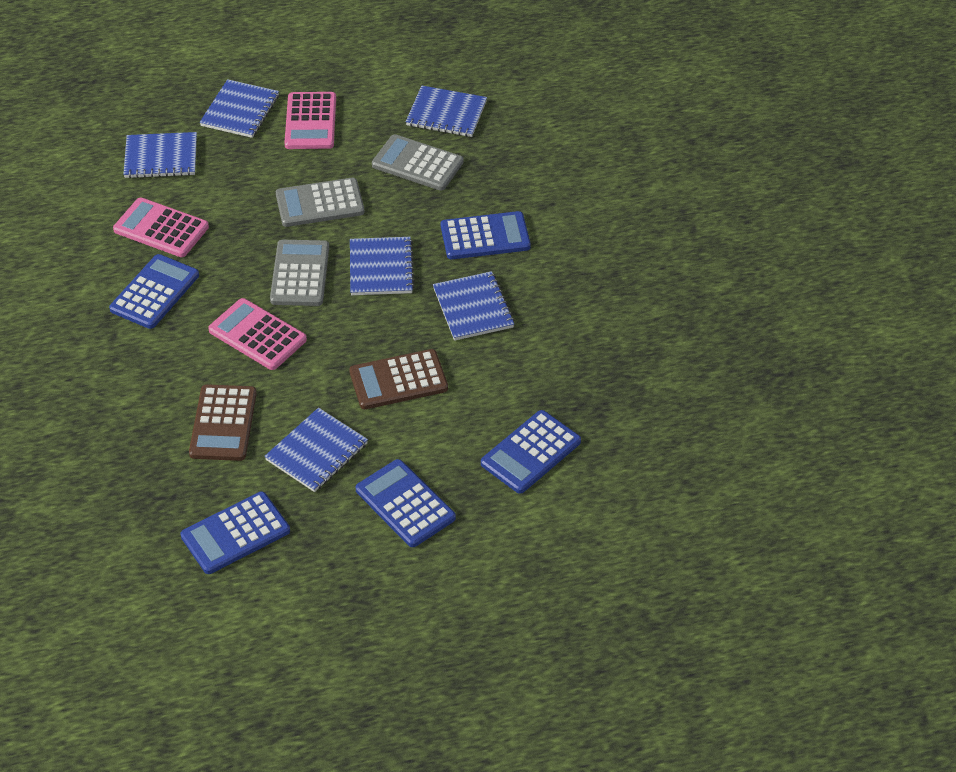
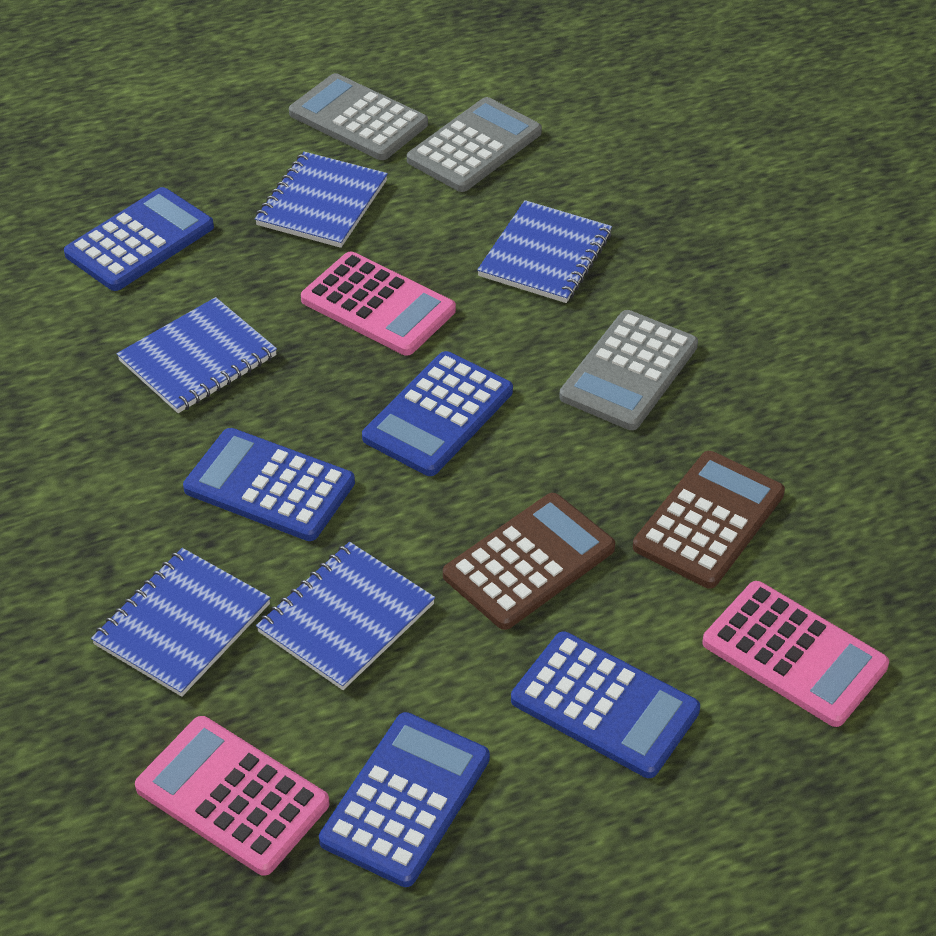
blue notebook: [123,132,197,178] [200,79,279,138] [264,408,368,492] [350,237,415,295] [406,86,487,137] [433,271,515,341] = 6 -> [91,548,271,697] [117,297,277,413] [255,152,388,248] [256,542,435,690] [477,200,612,303] = 5

